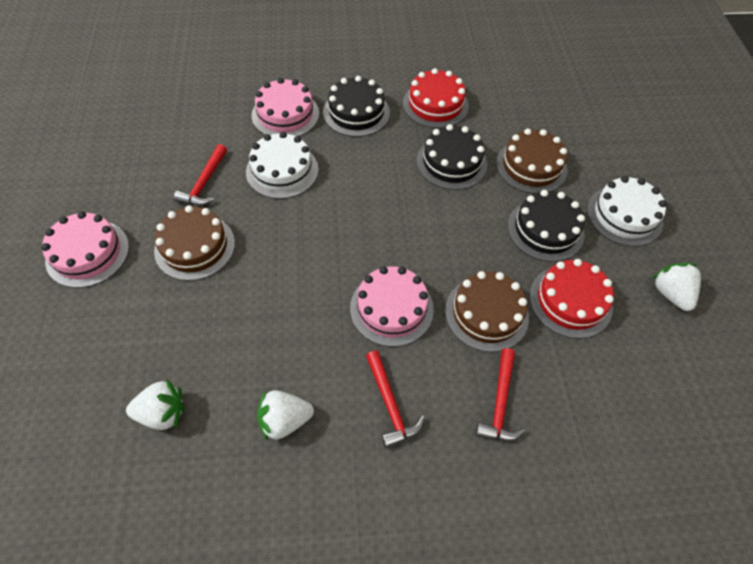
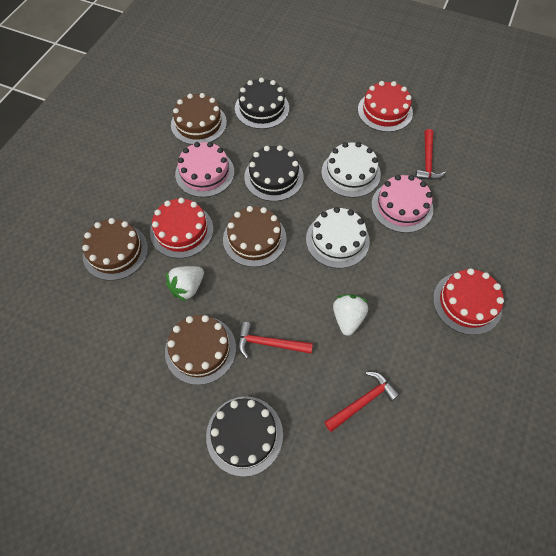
brown cake: [154,205,235,281] [445,271,529,352] [496,129,568,194] = 3 -> [82,218,148,281] [165,315,236,385] [171,93,227,145] [223,206,287,267] = 4
pink cake: [41,211,129,288] [252,78,319,136] [350,266,434,347] = 3 -> [175,142,234,197] [371,175,433,233] = 2
red cake: [403,68,469,128] [530,259,614,339] = 2 -> [150,198,213,258] [358,81,413,132] [433,268,504,335] = 3
white strawberry: [126,380,185,430] [257,390,314,441] [652,263,701,311] = 3 -> [166,266,204,302] [333,294,368,336] = 2

